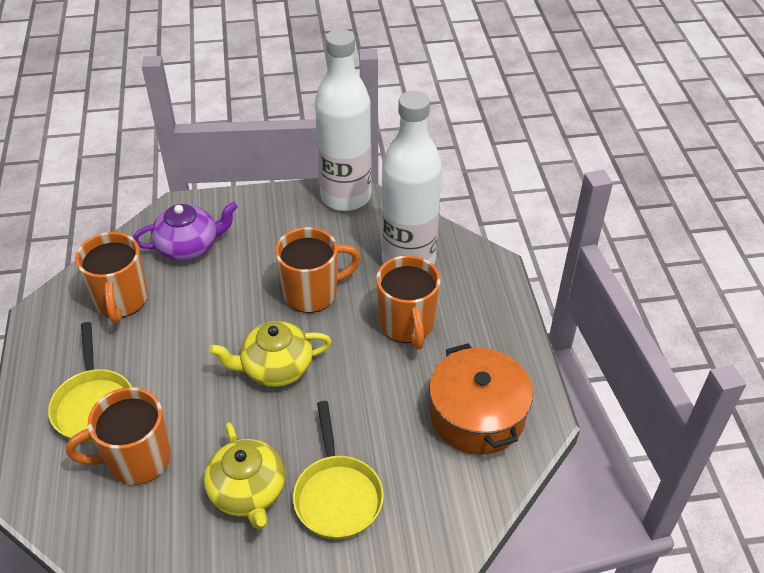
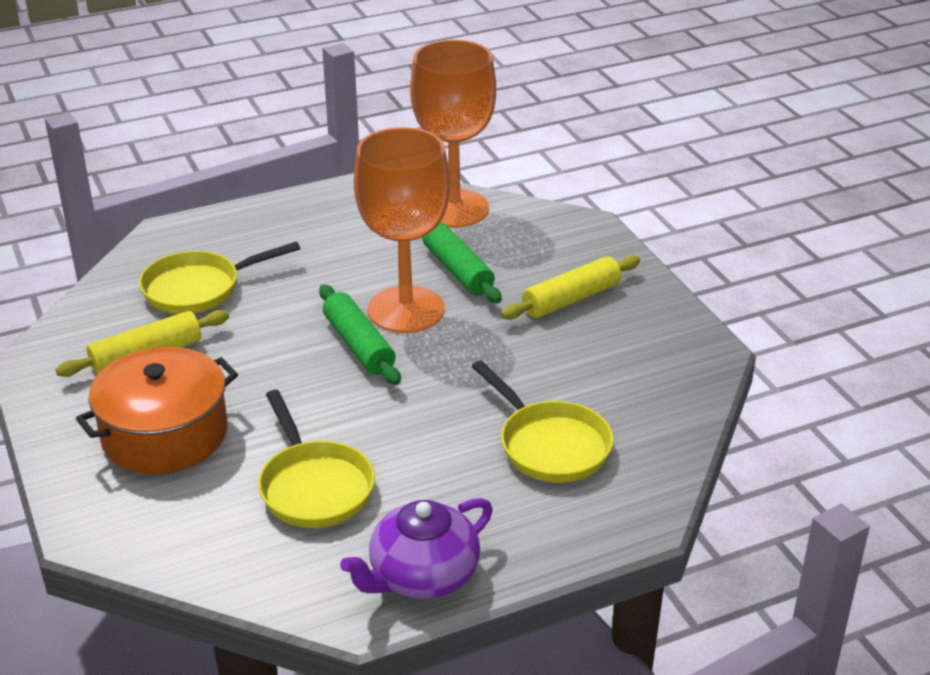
green rolling pin: none = 0 -> [319,284,401,385] [422,222,502,303] = 2
orange goblet: none = 0 -> [354,127,450,333] [410,40,496,228] = 2
orange mug: [66,387,171,485] [75,232,148,324] [275,227,361,313] [376,255,441,349] = 4 -> none = 0
white bottle: [315,29,372,211] [381,90,442,265] = 2 -> none = 0
yellow pan: [48,322,132,442] [293,401,384,540] = 2 -> [139,241,300,314] [258,390,375,528] [472,360,614,483] = 3
yellow rolling pin: none = 0 -> [55,310,229,377] [501,255,640,320] = 2
yellow teapot: [204,422,285,529] [209,321,332,387] = 2 -> none = 0

